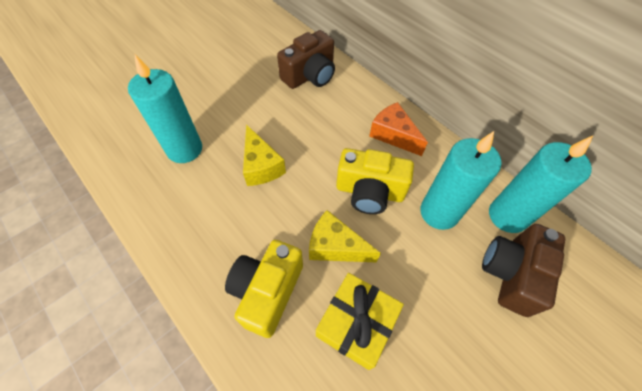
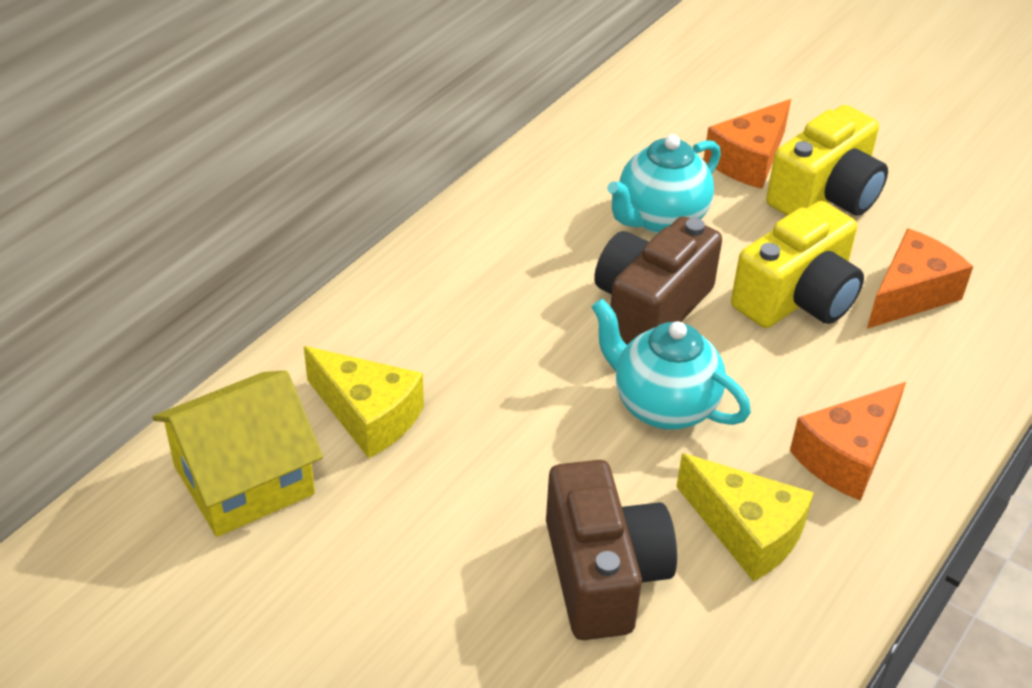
orange cheese: [369,102,428,156] = 1 -> [703,99,791,189] [790,382,906,501] [867,228,973,329] = 3
turquoise candle: [128,55,202,163] [420,131,502,230] [489,136,593,233] = 3 -> none = 0
turquoise teapot: none = 0 -> [592,299,751,430] [607,134,721,234] = 2
yellow gift: [316,273,404,370] = 1 -> none = 0
yellow house: none = 0 -> [153,370,323,537] = 1

